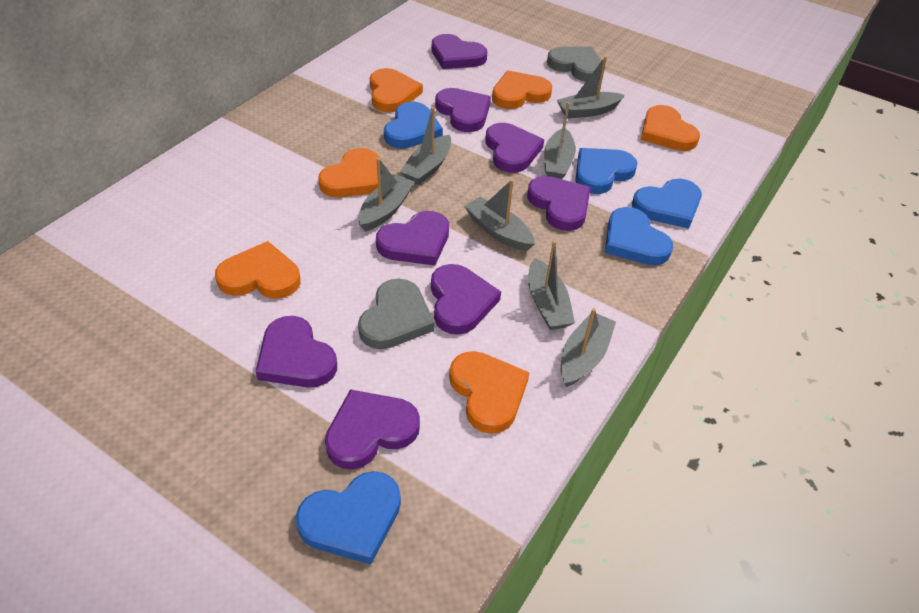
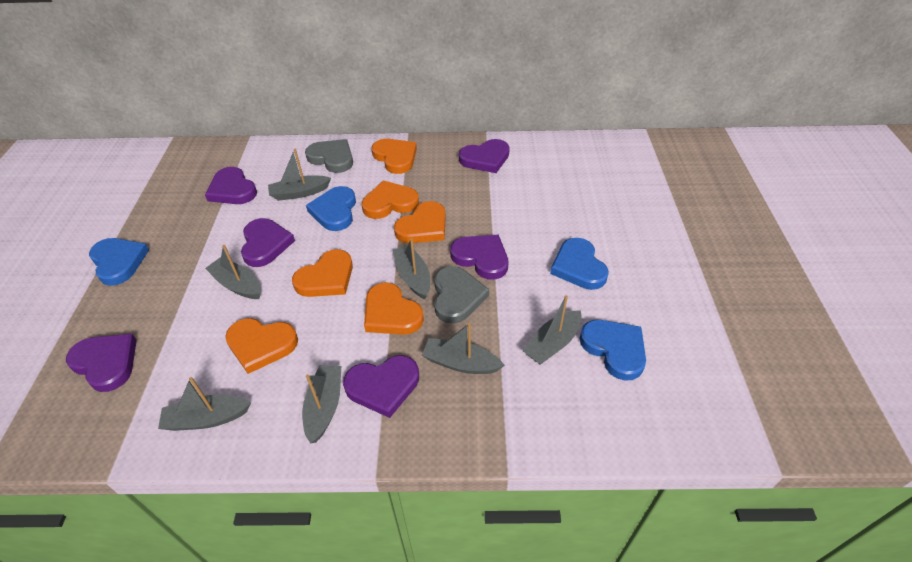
blue heart: [296,471,401,564] [384,102,443,149] [575,148,637,194] [605,207,673,265] [632,179,702,229] = 5 -> [89,238,149,286] [306,186,356,231] [550,238,609,290] [580,320,646,381] = 4
purple heart: [255,316,337,388] [325,389,420,470] [376,211,449,266] [431,264,501,335] [432,34,487,69] [435,88,491,132] [485,123,544,173] [527,176,591,231] = 8 -> [66,334,137,392] [205,167,257,204] [241,218,295,267] [343,355,419,418] [450,235,508,280] [459,139,510,173] = 6

